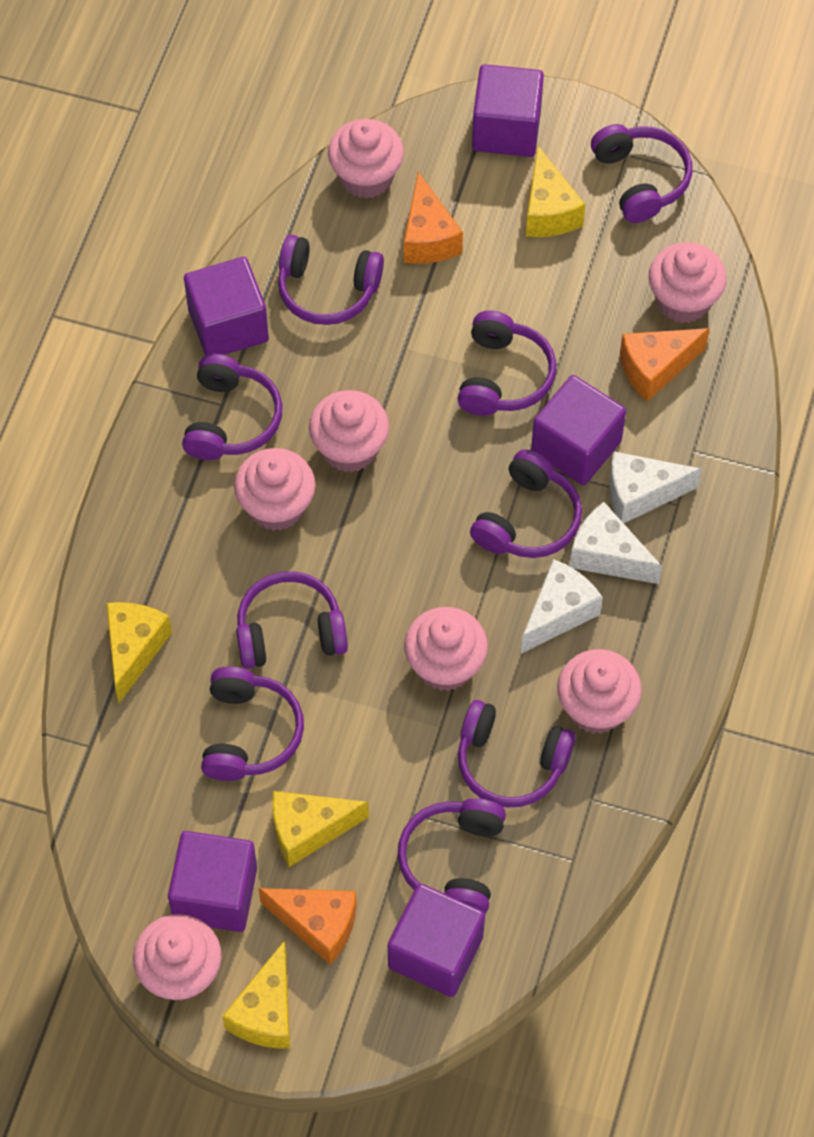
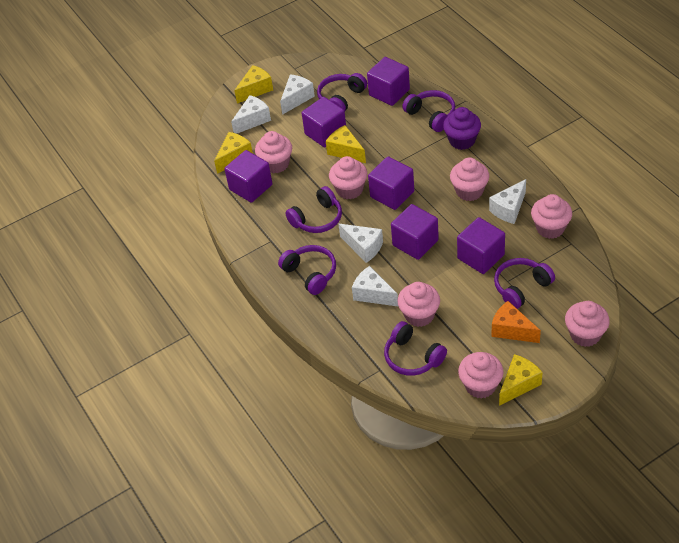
orange cheese: [258,888,357,965] [404,172,463,264] [620,328,710,402] = 3 -> [492,301,541,343] = 1
purple cube: [168,831,257,932] [184,257,269,356] [388,884,485,997] [472,64,544,157] [531,375,626,485] = 5 -> [224,150,272,203] [302,97,346,148] [367,57,410,106] [368,156,414,210] [391,204,439,260] [457,217,505,274] = 6
purple cupcake: none = 0 -> [443,107,481,150] = 1
purple headphones: [182,354,283,460] [201,667,304,781] [236,571,348,669] [278,235,384,325] [397,798,506,914] [458,311,556,416] [458,700,576,808] [470,449,582,558] [591,124,692,223] = 9 -> [278,245,336,295] [285,186,342,233] [317,73,367,111] [384,321,447,376] [402,90,455,132] [494,258,555,309] = 6
white cheese: [521,559,603,654] [570,502,662,584] [609,451,702,523] = 3 -> [231,95,271,134] [280,74,315,115] [338,224,383,263] [352,266,399,307] [489,179,526,224] = 5

